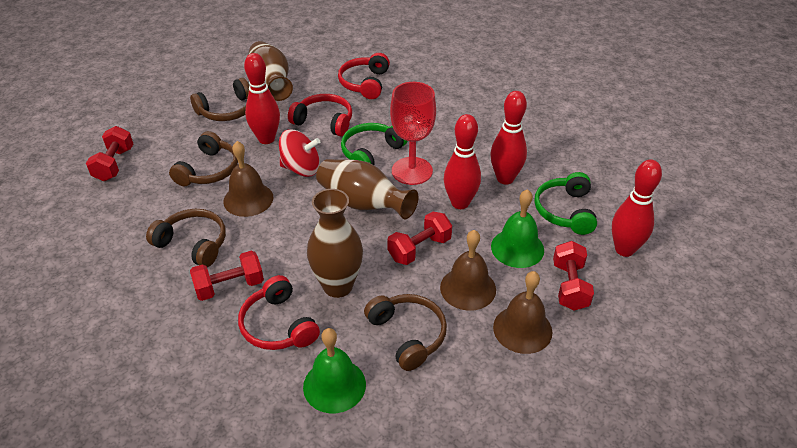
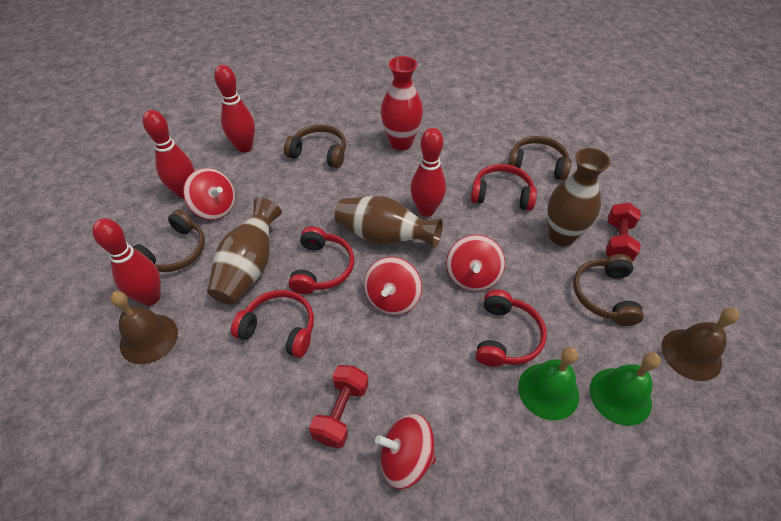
brown bell: [223,141,273,217] [440,230,496,311] [493,271,552,354] = 3 -> [110,291,178,364] [662,308,739,381] = 2
green headphones: [341,123,407,165] [534,172,597,235] = 2 -> none = 0
red dumbbell: [86,126,133,181] [190,251,264,301] [387,212,452,265] [553,241,594,311] = 4 -> [309,365,369,448] [606,202,641,261] = 2
red goblet: [390,82,436,185] = 1 -> none = 0
red headphones: [238,275,320,350] [288,94,352,137] [338,53,390,99] = 3 -> [231,290,314,358] [289,226,354,294] [471,164,537,211] [476,289,547,367] = 4
red spinning top: [279,129,320,177] = 1 -> [183,168,235,220] [364,257,422,315] [375,413,436,489] [446,235,505,291] = 4
red vase: none = 0 -> [381,56,423,150] = 1

